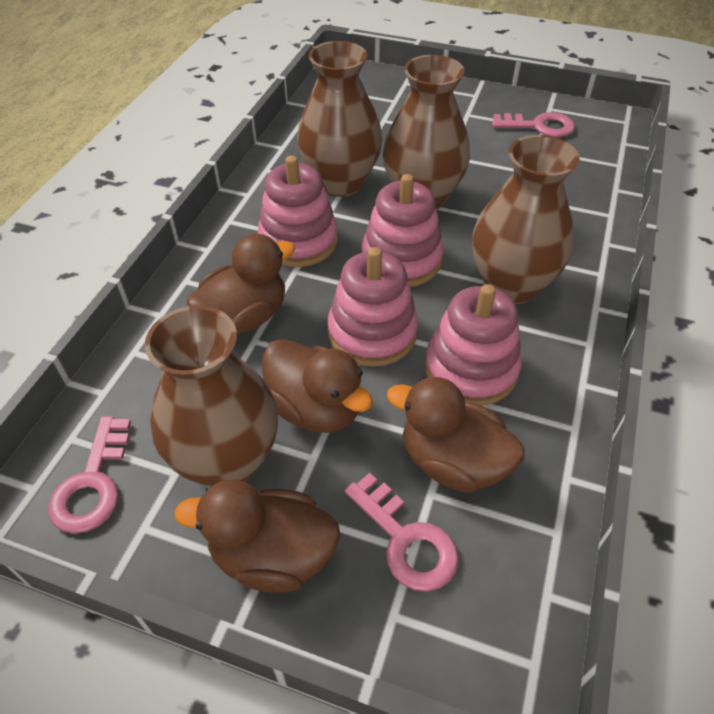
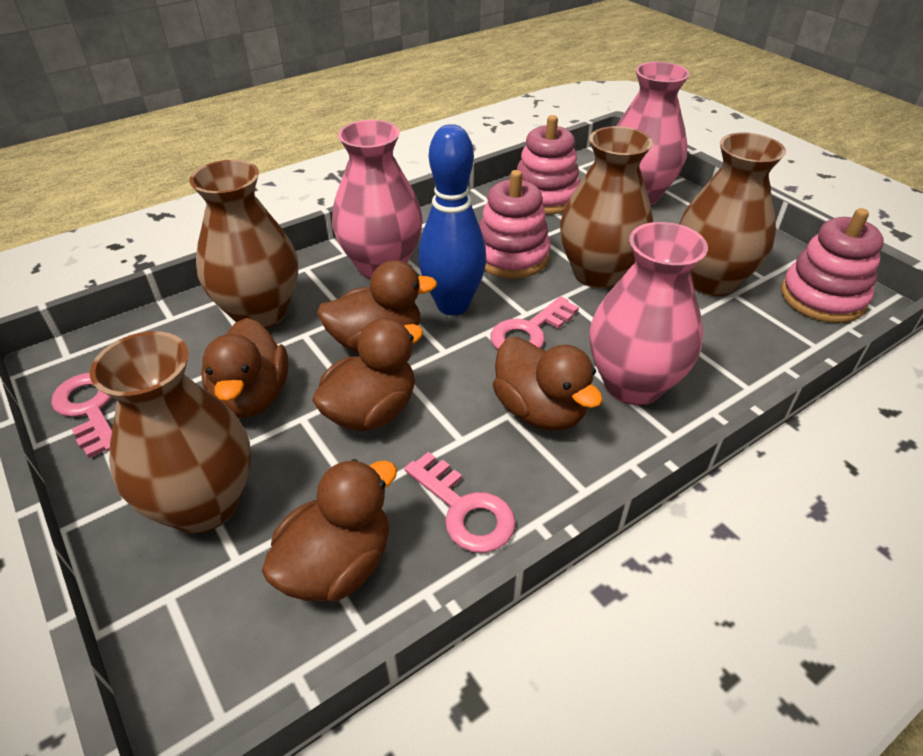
blue bowling pin: none = 0 -> [418,124,487,316] = 1
brown duck: [174,479,341,593] [187,234,295,334] [262,339,373,433] [387,377,524,493] = 4 -> [201,318,288,418] [262,459,397,602] [312,318,423,431] [317,260,437,352] [493,337,603,430] = 5
pink stacking toy: [258,155,338,267] [328,247,418,367] [362,174,444,287] [425,284,522,406] = 4 -> [479,170,551,278] [517,115,580,214] [781,208,884,323] = 3
pink vase: none = 0 -> [332,120,423,279] [589,222,708,405] [617,62,690,205] = 3

